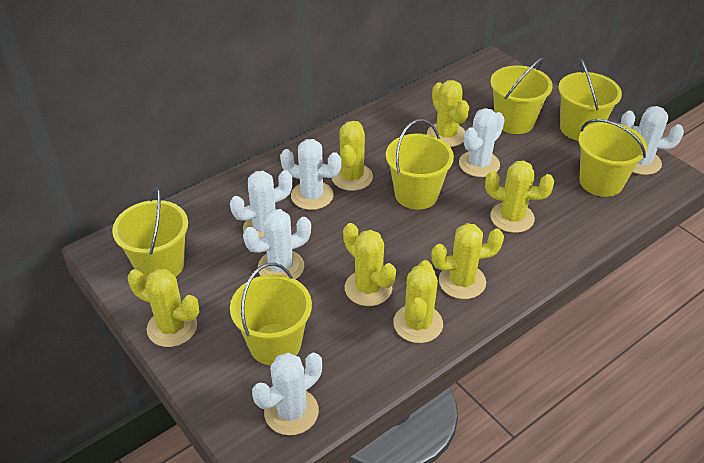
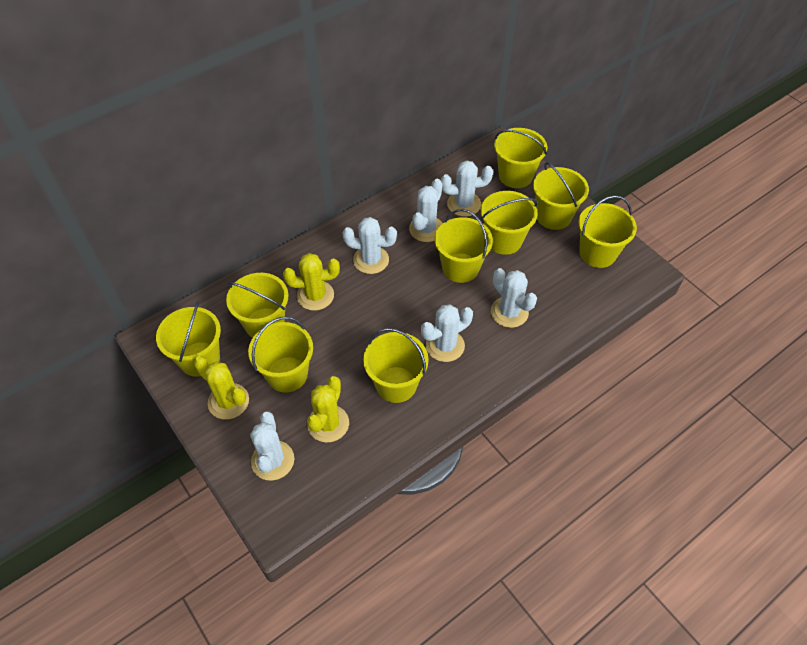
yellow bucket: [112,188,188,282] [230,263,312,366] [386,119,454,209] [490,57,553,134] [558,58,622,141] [578,119,647,197] = 6 -> [156,302,221,377] [226,273,289,338] [248,317,313,393] [363,328,429,403] [435,209,493,283] [481,191,538,255] [494,128,547,188] [533,162,589,230] [578,195,637,268] = 9
yellow cactus: [128,269,199,347] [332,121,373,191] [343,223,396,306] [393,260,443,343] [427,80,469,147] [431,223,504,299] [485,161,554,233] = 7 -> [194,356,249,419] [283,253,340,311] [307,376,349,443] = 3

